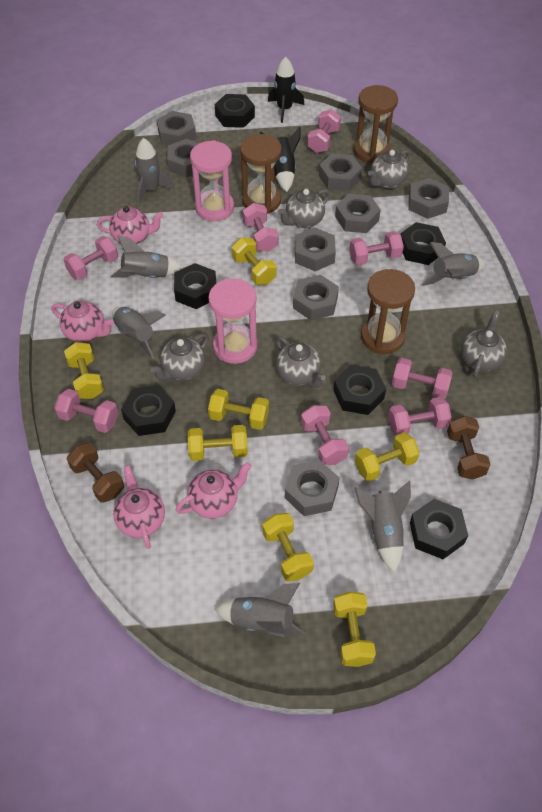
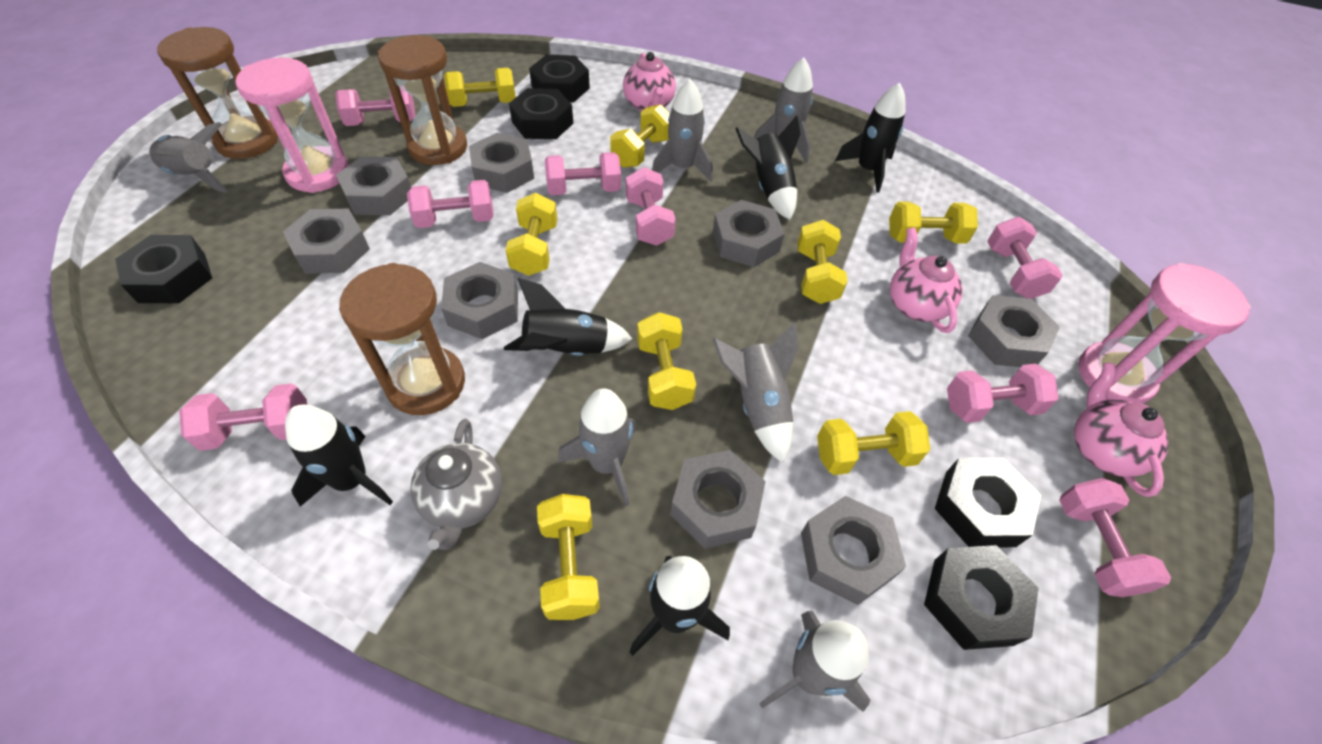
black nut: [121,385,176,436] [174,263,216,309] [215,94,255,128] [333,365,386,415] [400,222,446,265] [410,499,468,559] = 6 -> [115,235,212,303] [509,88,573,139] [529,55,590,103] [924,545,1039,650] [935,458,1041,547] = 5
black rocket: [260,127,301,192] [268,57,304,123] = 2 -> [285,405,393,507] [504,278,632,356] [630,556,730,656] [735,115,800,220] [835,83,905,193] = 5
brown dumbbell: [67,443,124,503] [447,416,491,480] = 2 -> none = 0
grey teapot: [150,333,209,381] [276,336,326,388] [278,189,330,228] [368,150,410,189] [461,310,507,378] = 5 -> [410,419,502,550] = 1
pink teapot: [51,301,113,342] [97,206,163,244] [113,465,165,549] [176,462,251,518] = 4 -> [623,52,676,111] [890,228,963,333] [1074,363,1168,497] = 3
yellow dumbbell: [64,342,104,399] [188,425,248,461] [208,389,269,430] [232,238,277,285] [262,513,314,582] [333,591,376,667] [355,432,420,481] = 7 -> [444,68,516,107] [505,193,557,276] [537,494,600,620] [610,104,670,168] [637,312,696,410] [797,220,848,304] [817,411,930,475] [889,202,978,244] = 8

